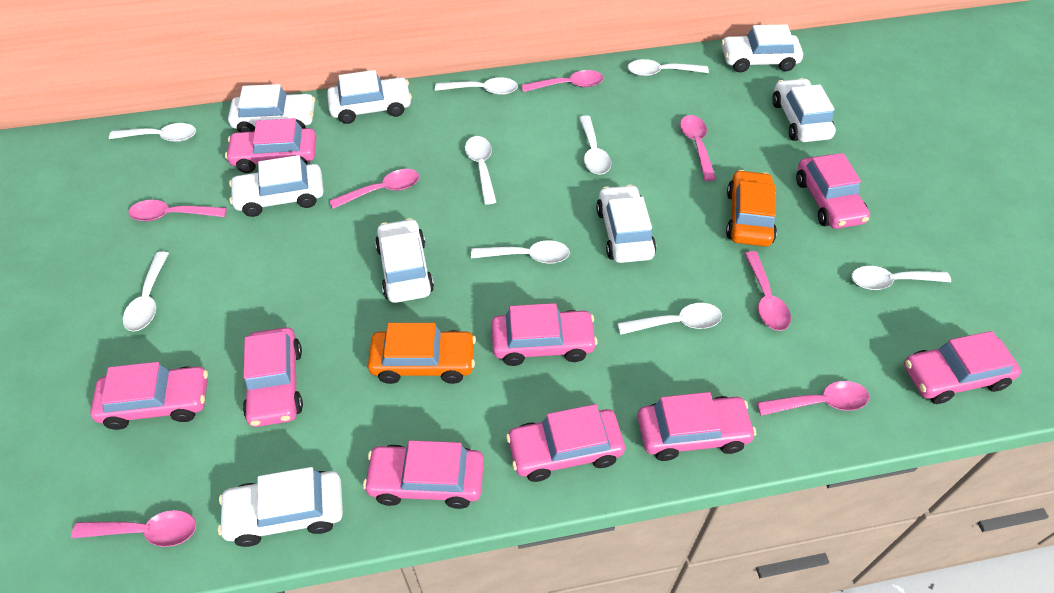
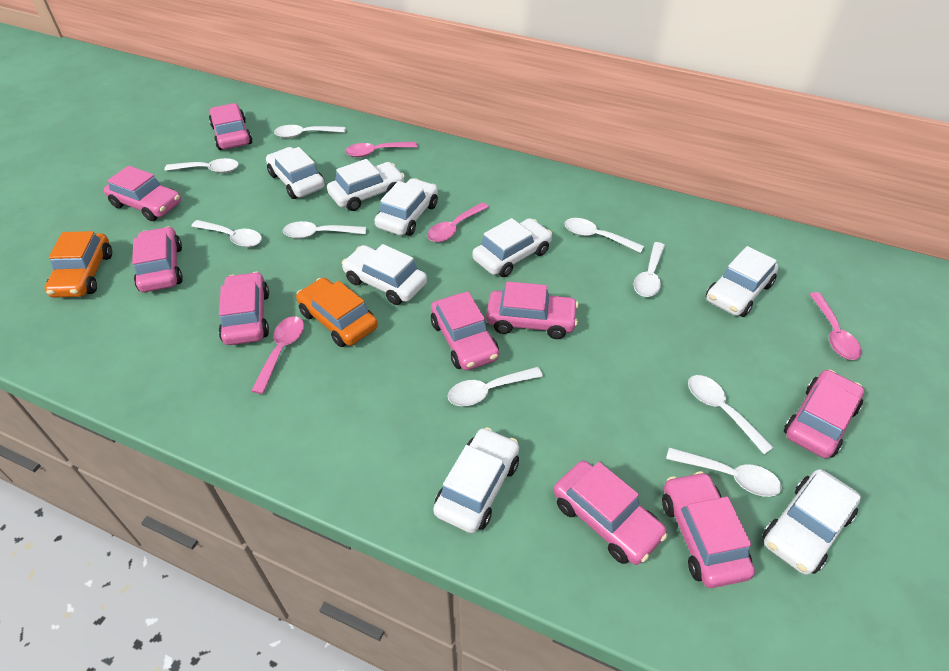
pink spoon: [71,510,196,547] [128,200,227,221] [329,169,420,209] [521,70,603,92] [680,115,716,181] [744,251,791,331] [756,381,869,416] = 7 -> [251,316,304,394] [345,142,417,157] [427,202,489,242] [809,292,861,360] = 4

